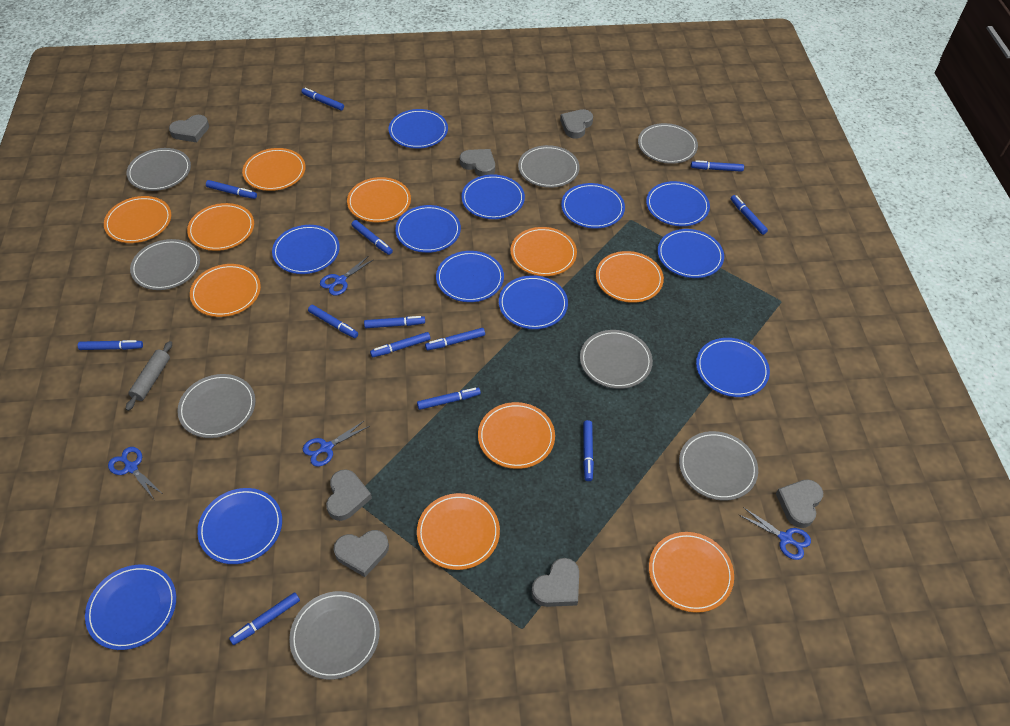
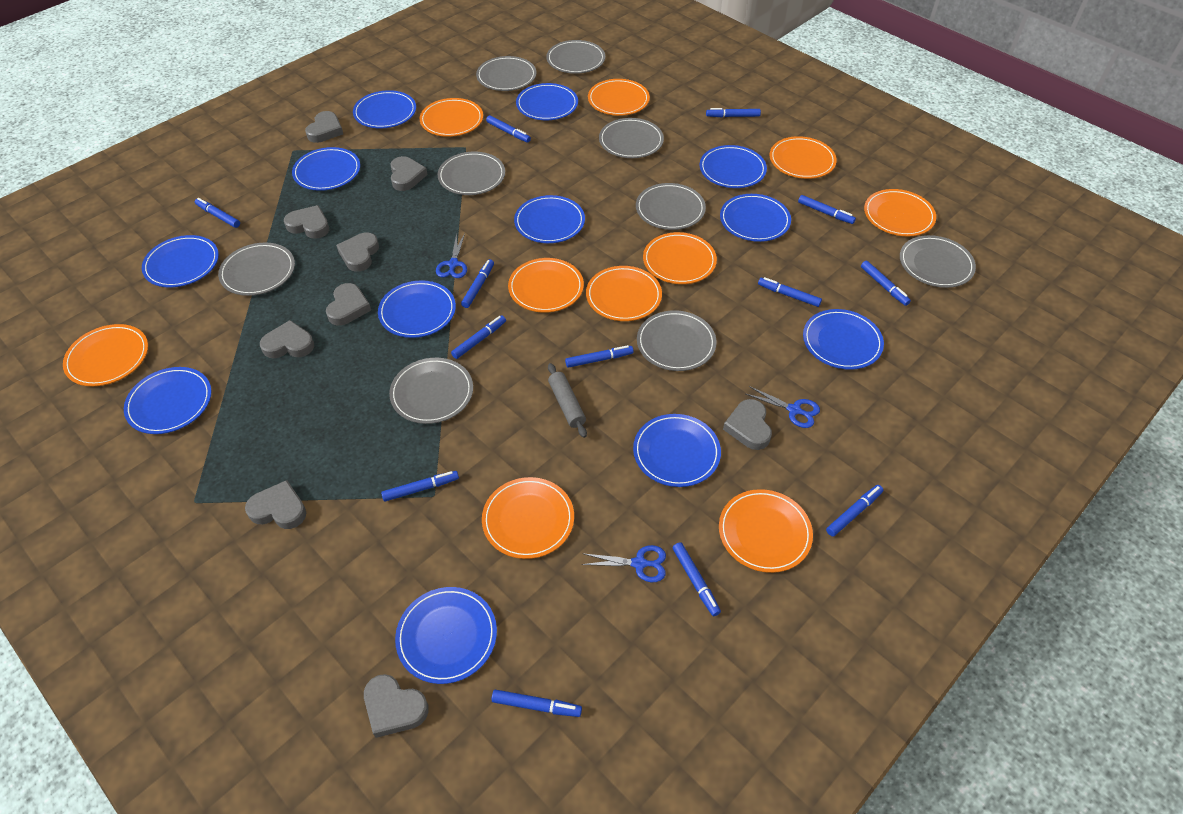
blue scissors: [108,447,161,499] [303,420,369,467] [320,256,374,296] [739,507,811,560] = 4 -> [436,233,467,278] [581,545,666,582] [746,386,820,428] = 3
grey heart: [169,115,209,142] [326,469,372,521] [334,530,389,577] [460,149,495,176] [531,558,579,607] [560,109,593,139] [776,479,823,528] = 7 -> [245,480,306,529] [260,320,314,358] [284,205,329,239] [305,111,343,143] [326,283,371,326] [336,233,379,272] [364,674,429,738] [390,156,428,191] [723,399,772,450] = 9
grey plate: [126,148,191,191] [130,239,200,290] [177,374,255,438] [289,591,380,680] [518,145,580,188] [580,330,653,389] [638,123,698,164] [679,431,758,501] = 8 -> [218,243,295,296] [389,358,473,424] [438,152,505,195] [476,56,536,91] [546,40,605,74] [599,118,664,158] [636,183,706,230] [637,310,717,371] [900,235,976,288] = 9

